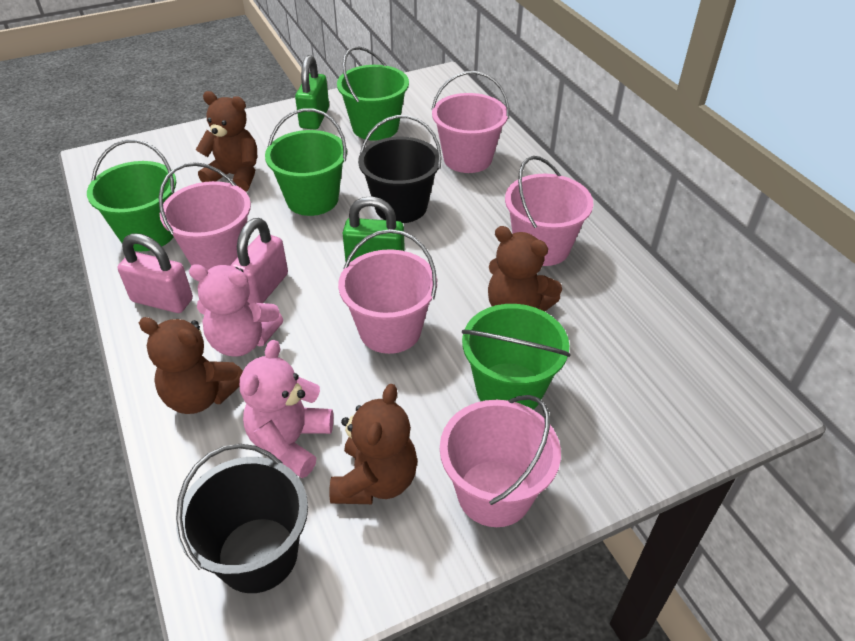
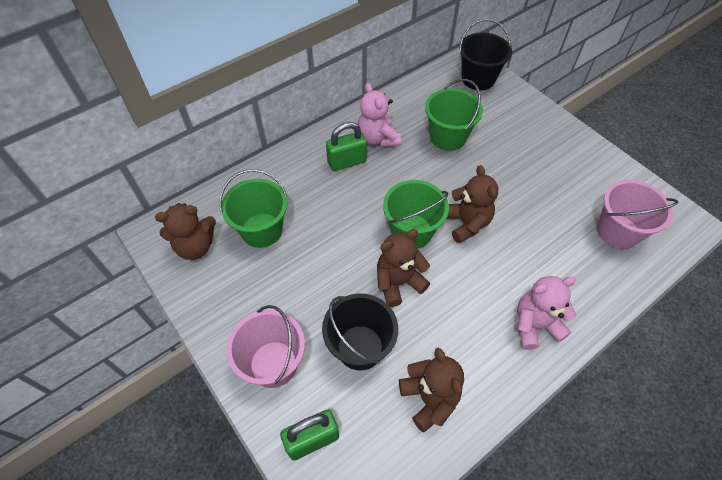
green bucket: [87,139,176,251] [265,108,347,216] [337,47,409,141] [462,304,571,410] = 4 -> [219,169,288,248] [383,180,449,249] [425,79,483,151] = 3
pink bucket: [159,162,251,270] [338,229,437,354] [431,71,509,173] [440,395,561,527] [505,156,593,266] = 5 -> [226,305,305,388] [597,180,679,249] = 2
pink padlock: [118,233,193,313] [230,218,288,304] = 2 -> none = 0

